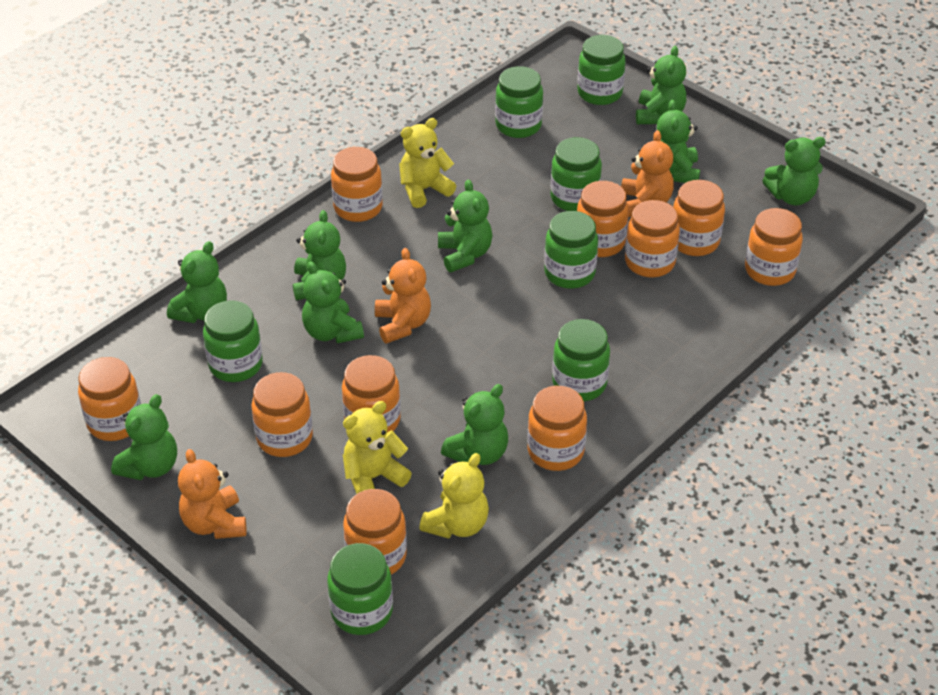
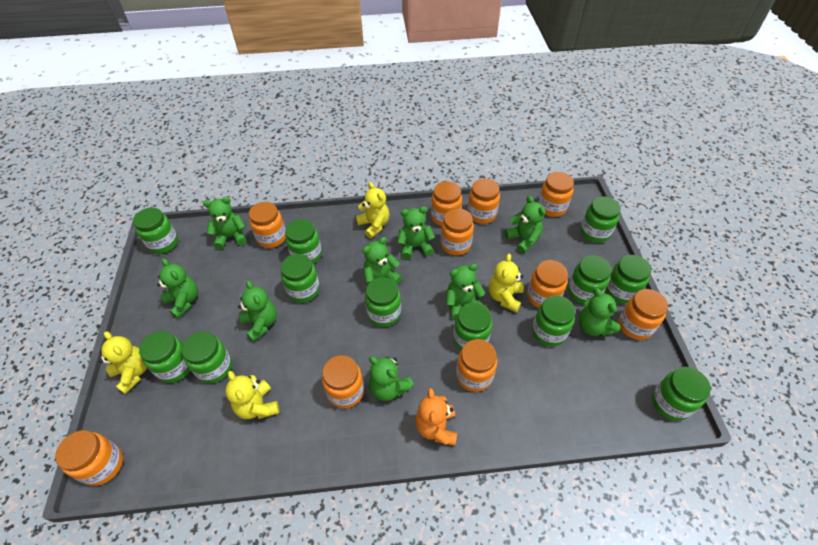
green jar: [203,300,263,382] [327,543,393,635] [495,66,543,138] [544,211,598,289] [551,137,602,211] [552,319,610,401] [577,35,626,105] = 7 -> [133,208,178,254] [139,331,190,383] [182,331,232,383] [281,254,320,303] [285,219,322,264] [365,277,401,327] [453,302,492,350] [532,295,576,347] [568,255,611,304] [580,196,621,243] [605,255,651,304] [652,367,711,421] = 12
orange teddy bear: [178,449,246,539] [375,248,431,344] [621,130,674,217] = 3 -> [415,388,457,446] = 1
yellow teddy bear: [343,401,412,494] [399,118,456,208] [419,453,489,539] = 3 -> [99,331,147,394] [225,371,279,419] [356,182,390,239] [489,254,524,313] = 4

